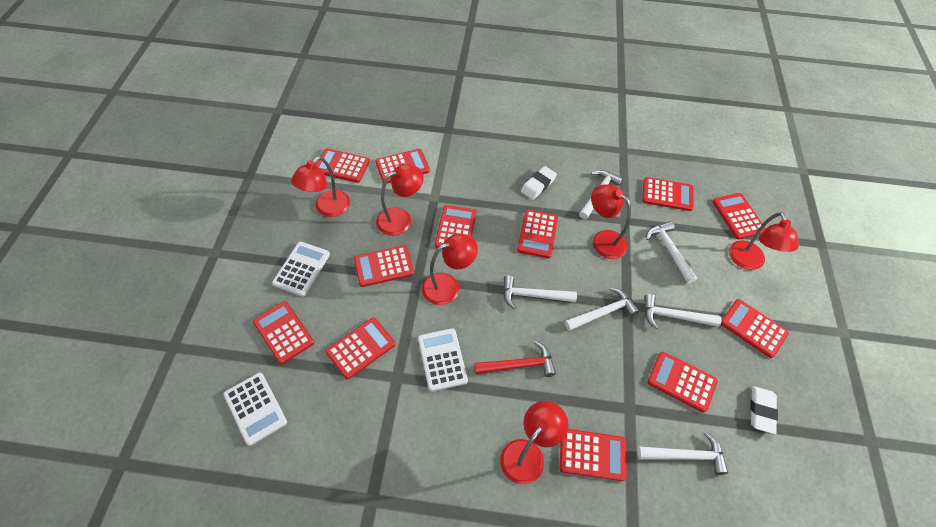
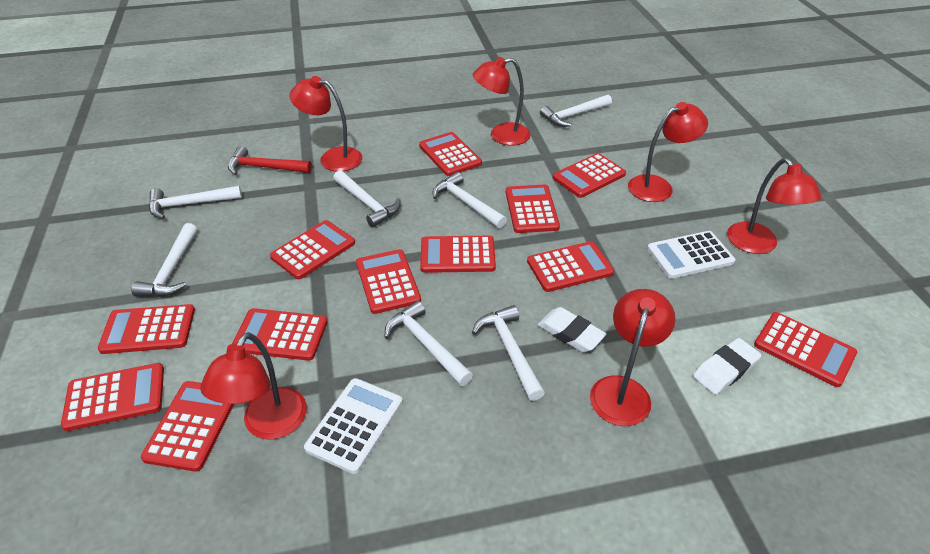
white calculator: [223,373,287,446] [272,242,330,297] [418,328,468,392] = 3 -> [304,378,403,474] [647,231,735,279] = 2
white hammer: [503,275,577,309] [565,287,639,331] [579,170,623,219] [637,431,728,475] [644,294,722,329] [646,221,697,284] = 6 -> [131,223,197,297] [149,186,242,219] [333,170,401,227] [385,301,473,386] [432,172,507,228] [472,305,545,401] [540,95,612,127] = 7

